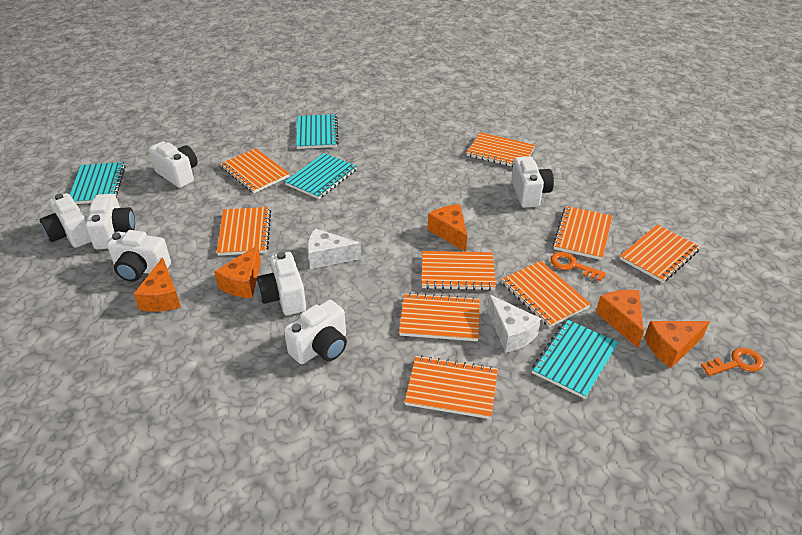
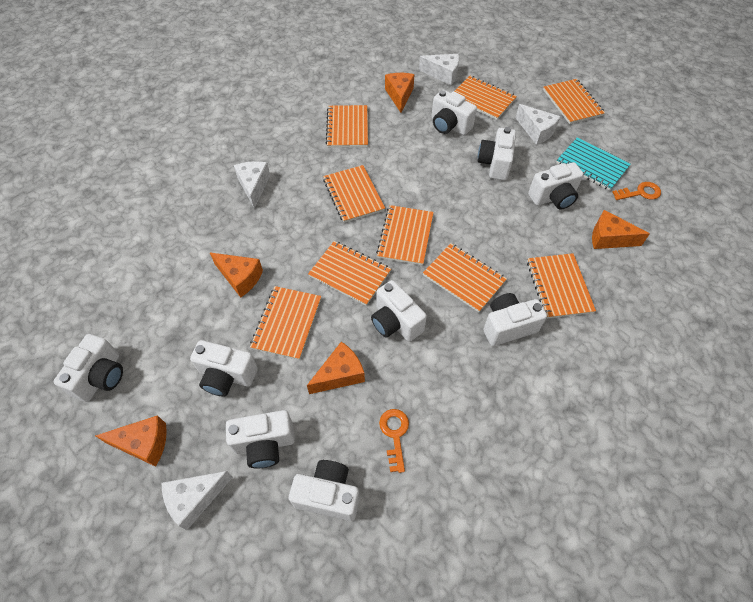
turquoise notebook: [70,162,126,204] [285,153,357,199] [296,114,339,149] [532,319,619,399] = 4 -> [556,137,631,191] = 1
white camera: [40,193,91,248] [85,194,135,250] [107,230,171,282] [149,141,198,188] [257,252,306,315] [284,299,347,364] [511,156,554,208] = 7 -> [53,334,123,402] [190,340,258,396] [226,410,295,468] [289,460,360,521] [371,280,427,342] [431,90,477,135] [478,127,516,180] [483,293,547,346] [528,162,584,210] = 9
white cheese: [307,229,361,269] [487,295,541,353] = 2 -> [162,471,233,530] [234,161,270,209] [419,54,459,85] [515,104,560,145] = 4

